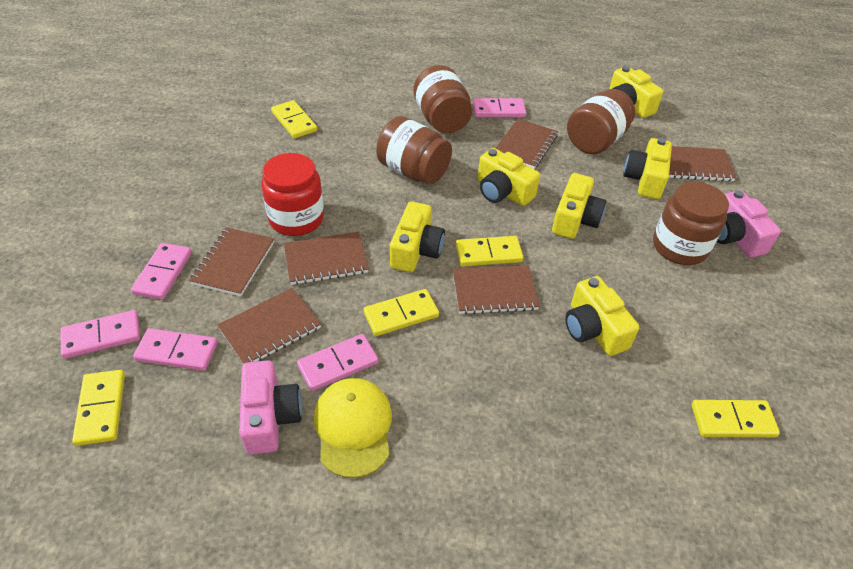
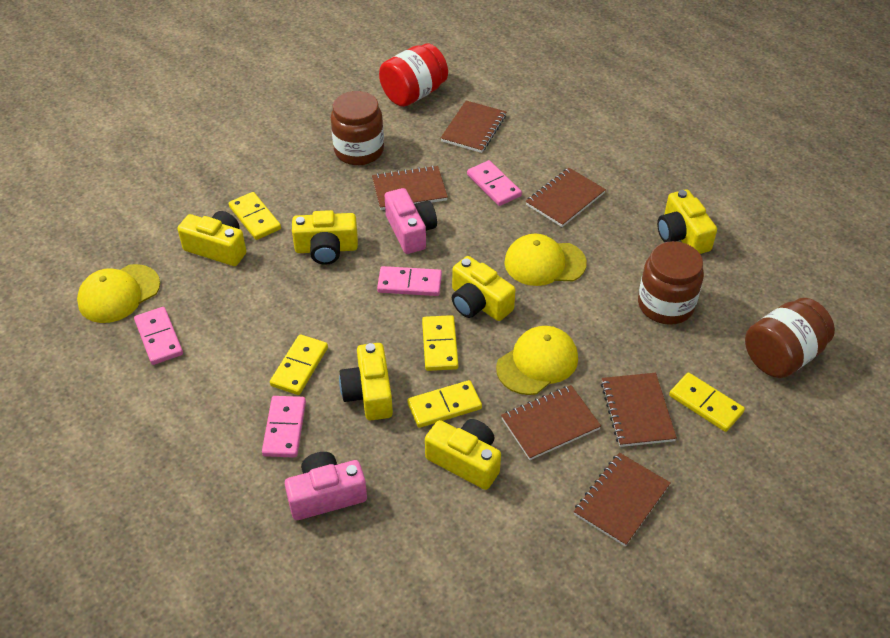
brown jar: [376,116,452,184] [413,65,472,133] [567,89,635,154] [653,182,729,265] = 4 -> [331,91,384,165] [638,241,704,325] [745,298,835,378] = 3
pink domino: [60,310,140,359] [131,243,192,300] [133,328,218,371] [297,334,379,391] [473,98,526,117] = 5 -> [134,307,183,365] [262,396,306,458] [377,266,442,296] [467,160,522,206] = 4
yellow cap: [314,378,392,478] = 1 -> [77,264,160,323] [496,326,578,395] [504,234,587,286] = 3

